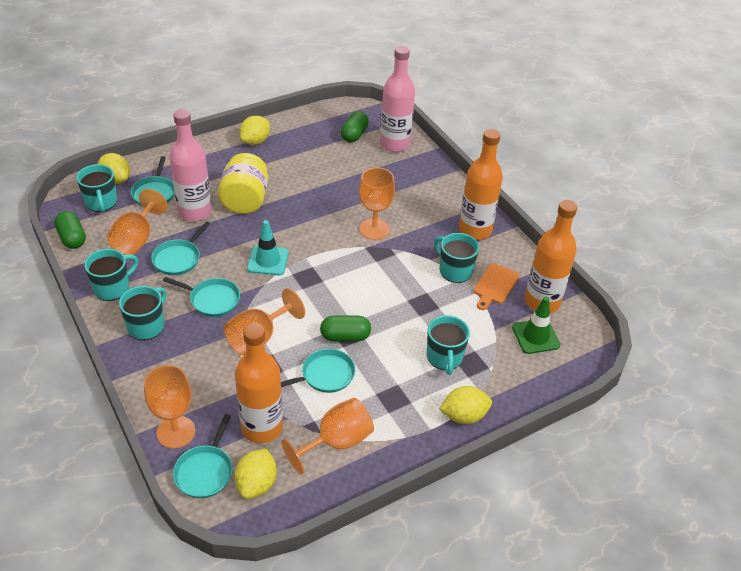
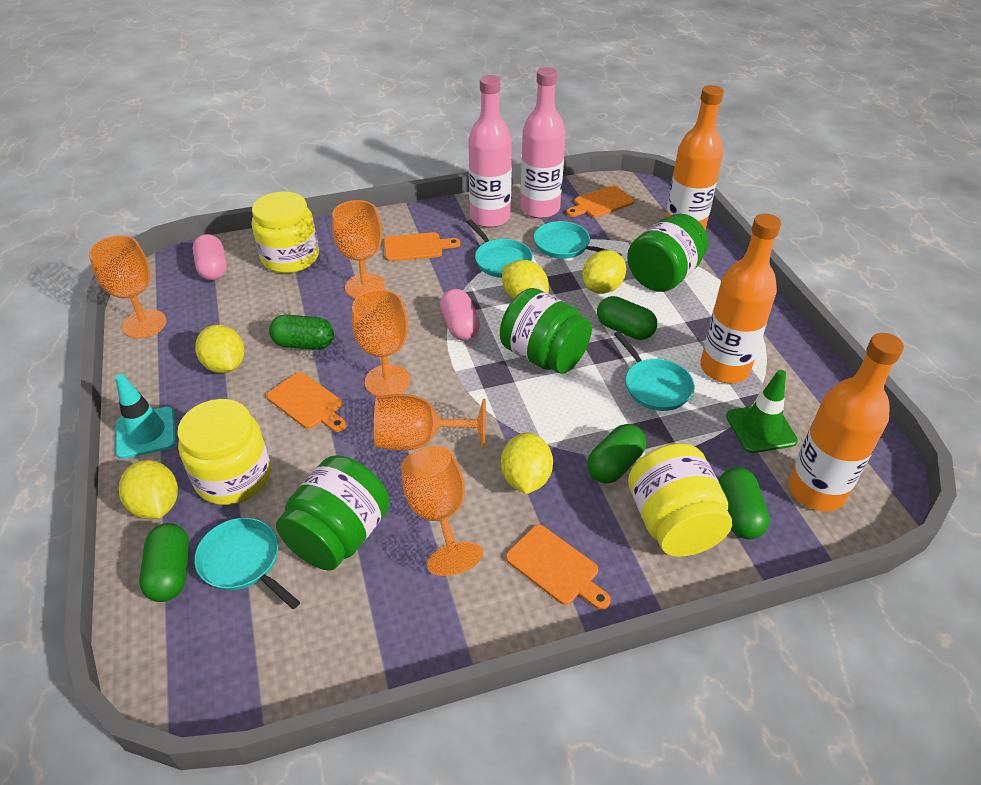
green capsule: [54,211,86,249] [320,316,371,342] [341,111,369,142] = 3 -> [139,523,189,602] [269,315,334,350] [587,424,646,484] [597,296,657,340] [719,467,770,539] = 5
green jar: none = 0 -> [276,455,390,571] [500,288,592,374] [627,214,708,292] = 3
orange cutting board: [474,263,519,310] = 1 -> [267,372,347,432] [384,232,460,261] [506,525,611,610] [566,185,634,218] = 4
pink capsule: none = 0 -> [193,234,227,281] [440,289,480,340] = 2
turquoise mug: [76,164,117,212] [84,249,138,301] [119,286,166,340] [427,315,470,375] [434,233,479,283] = 5 -> none = 0
turquoise pan: [131,156,175,206] [151,222,210,275] [163,277,240,317] [173,414,233,498] [281,349,355,393] = 5 -> [194,518,300,609] [467,219,533,278] [534,221,622,259] [614,331,695,411] = 4
yellow jar: [218,153,268,214] = 1 -> [177,399,271,505] [252,191,319,273] [628,443,732,557] = 3
yellow lemon: [98,153,130,184] [234,449,277,499] [239,116,270,145] [439,386,492,424] = 4 -> [119,460,178,519] [195,325,244,373] [501,433,553,494] [502,260,549,299] [582,250,626,294] = 5

